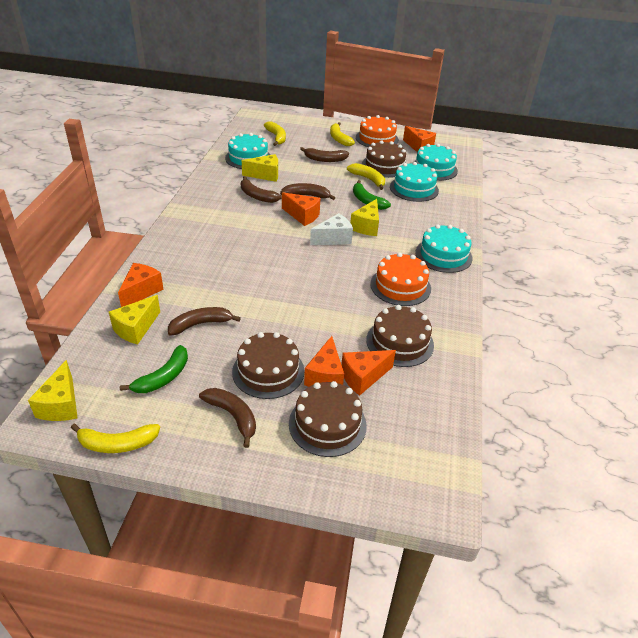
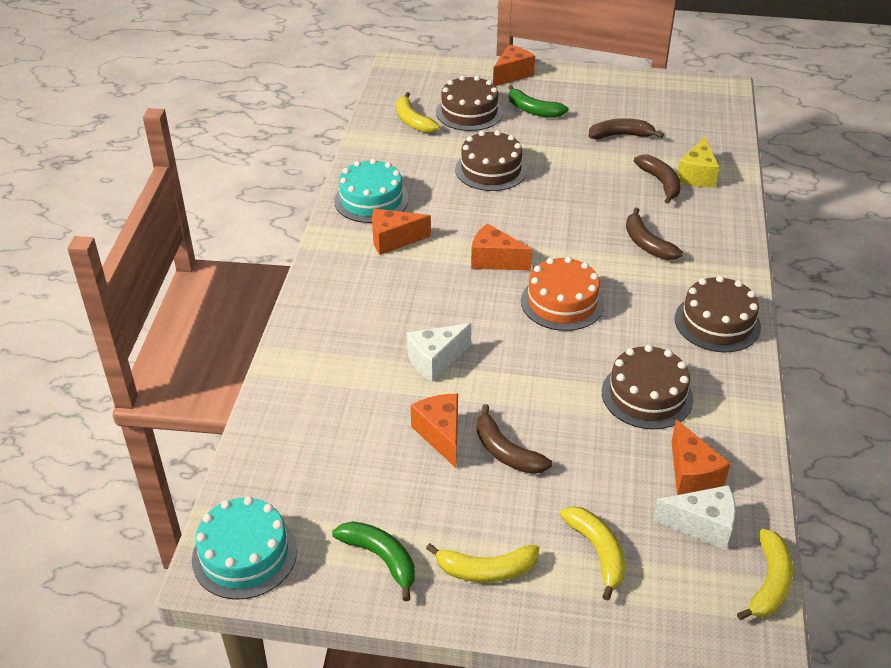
brown banana: [168,307,241,336] [199,388,256,448] [241,176,282,203] [280,183,335,200] [300,147,349,162] = 5 -> [477,404,552,474] [588,118,664,139] [626,208,683,260] [634,155,681,204] = 4
orange cake: [356,115,399,147] [370,252,431,306] = 2 -> [521,256,604,331] = 1
turquoise cake: [225,133,271,169] [390,162,439,202] [414,144,458,181] [415,224,472,273] = 4 -> [192,496,297,600] [334,159,409,223] = 2
white cheese: [310,213,353,245] = 1 -> [407,323,471,382] [653,485,736,550] = 2
yellow cheese: [28,360,78,421] [109,295,160,345] [242,154,278,182] [350,199,379,236] = 4 -> [677,137,719,187] = 1

